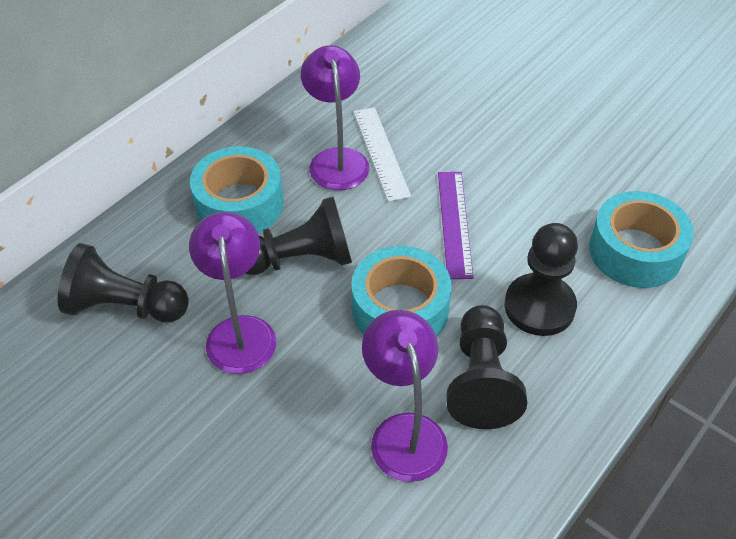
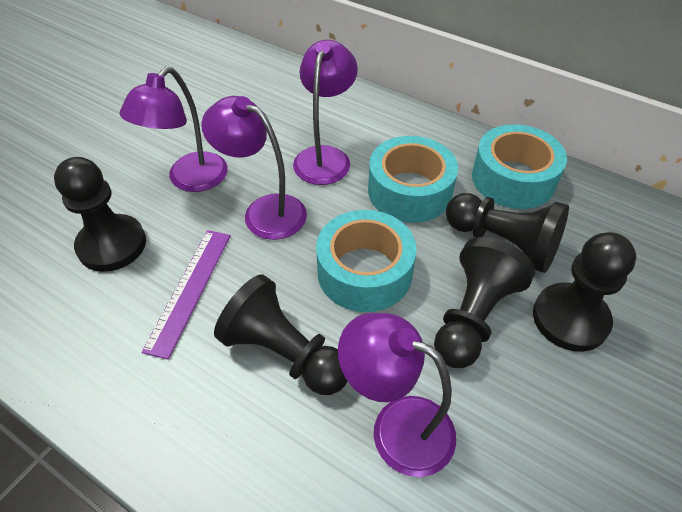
black pawn: [58,243,189,323] [245,197,352,275] [447,305,527,429] [505,223,578,336] = 4 -> [54,157,146,272] [214,274,347,395] [434,237,535,368] [446,193,569,273] [533,232,636,352] = 5
purple lamp: [189,212,276,374] [301,45,369,190] [362,310,448,482] = 3 -> [120,67,228,192] [201,96,307,240] [293,40,358,185] [338,312,456,477] = 4
white ruler: [354,107,411,202] = 1 -> none = 0

